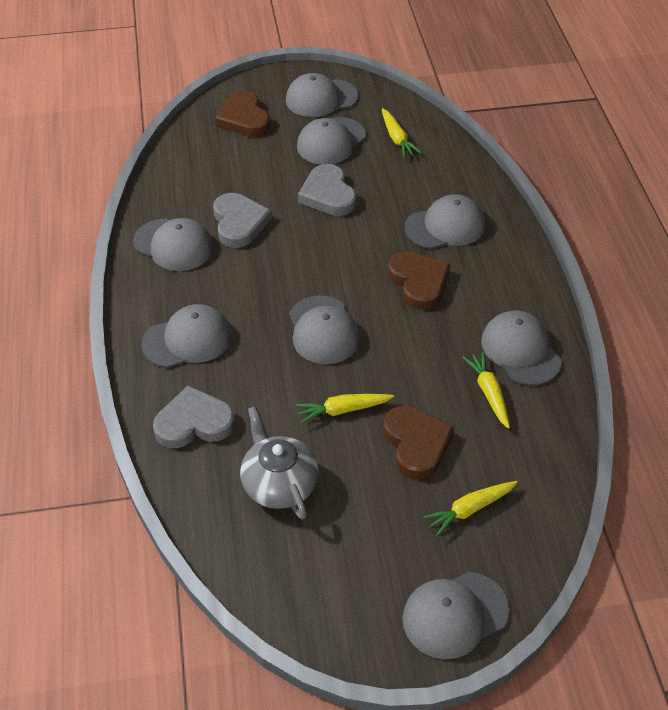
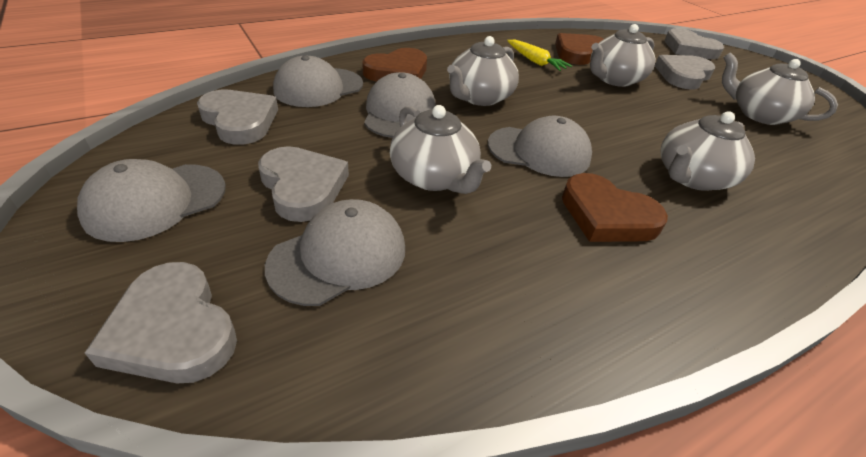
grey cap: [133,218,213,271] [141,304,232,368] [286,73,358,117] [289,295,360,364] [297,117,366,165] [402,572,509,659] [405,194,485,249] [481,310,562,385] = 8 -> [77,159,226,242] [265,199,405,306] [273,56,363,107] [364,72,436,138] [488,116,592,177] = 5
grey heart: [153,385,235,448] [213,193,272,248] [298,164,357,216] = 3 -> [85,262,237,383] [197,90,278,145] [258,146,349,222] [655,55,715,90] [665,28,724,59] = 5
grey teapot: [240,406,319,520] = 1 -> [390,105,491,194] [447,36,519,106] [590,24,656,87] [661,111,755,191] [722,52,838,125] = 5
yellow carrot: [296,394,394,423] [382,108,421,158] [423,481,518,536] [462,352,510,429] = 4 -> [507,40,572,71] = 1

